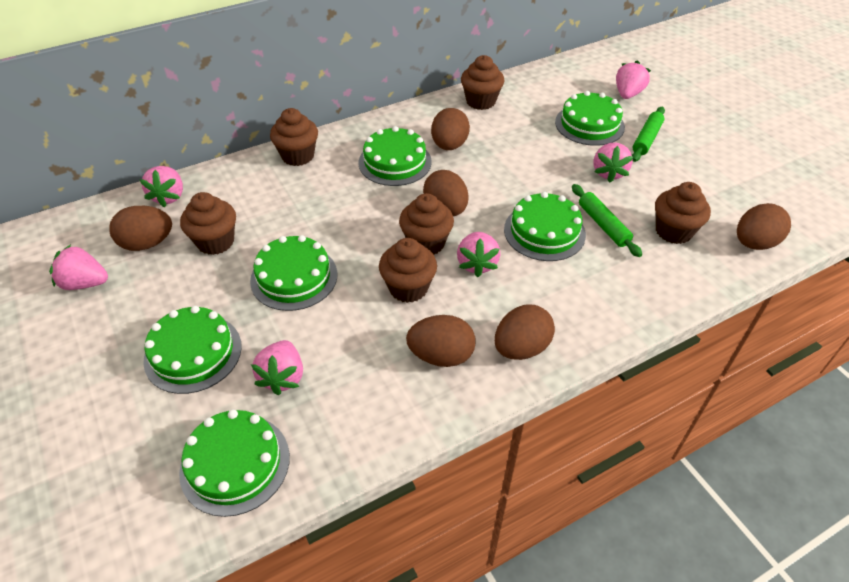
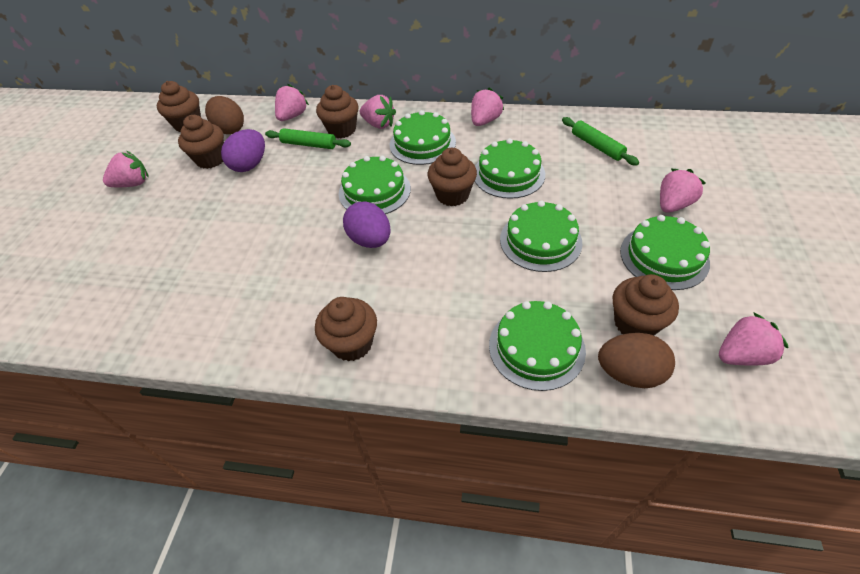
brown egg: [109,206,172,251] [406,315,475,367] [423,170,468,216] [431,108,470,150] [495,305,555,360] [737,203,791,250] = 6 -> [205,96,244,134] [598,333,675,388] = 2
purple egg: none = 0 -> [221,129,265,172] [343,201,391,248] = 2

